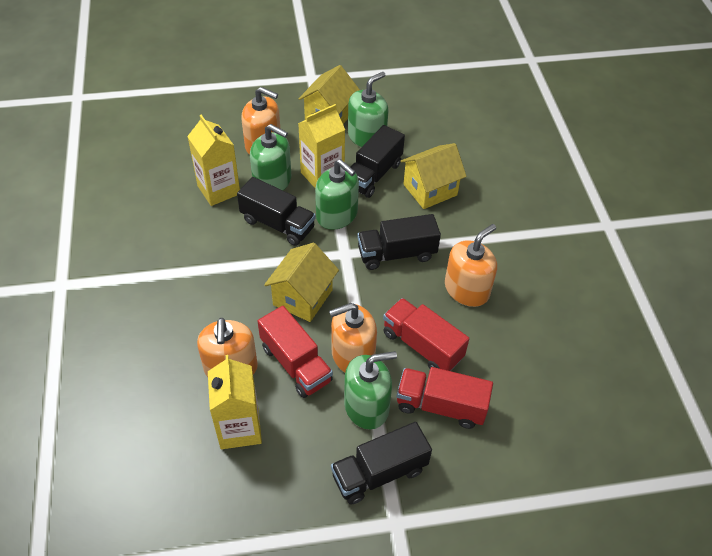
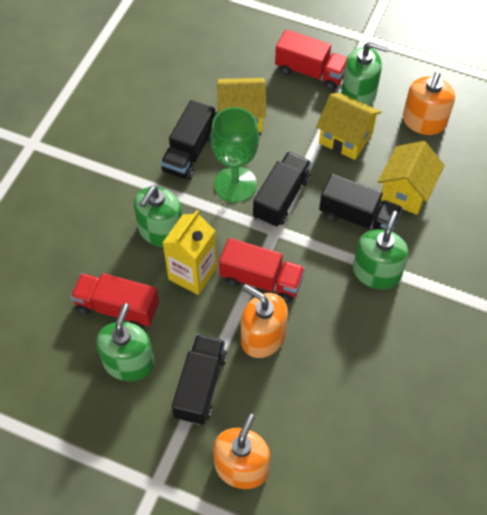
green goblet: none = 0 -> [210,107,259,203] = 1
orange soap dispenser: [197,318,258,377] [242,87,280,155] [329,303,377,372] [445,224,497,307] = 4 -> [213,413,270,489] [241,285,288,358] [403,72,455,135] = 3
yellow carton: [187,115,240,206] [208,355,262,449] [298,104,345,188] = 3 -> [162,210,217,295] = 1

